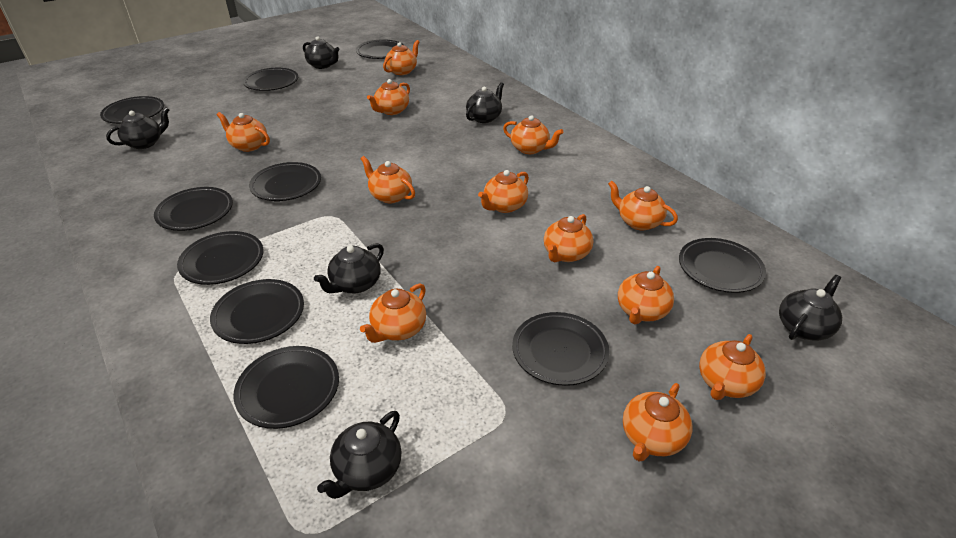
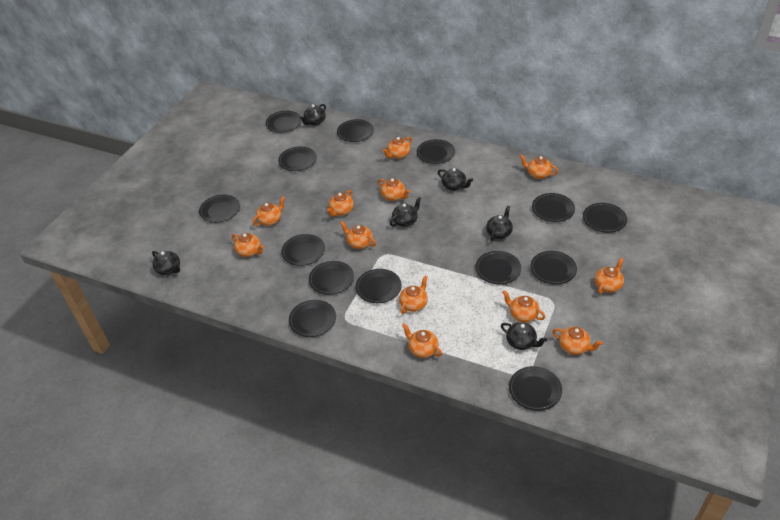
black plate: [100,96,164,124] [154,187,233,231] [177,231,263,285] [210,279,304,344] [233,346,339,429] [243,68,298,91] [249,162,321,201] [356,39,403,59] [512,312,609,386] [679,238,766,293] = 10 -> [199,195,240,223] [266,111,302,133] [278,146,317,171] [281,234,325,266] [289,300,336,337] [309,261,354,295] [337,119,374,142] [356,269,402,303] [417,139,455,164] [475,251,521,284] [509,366,562,411] [530,251,577,285] [532,193,575,222] [583,203,627,233] = 14

